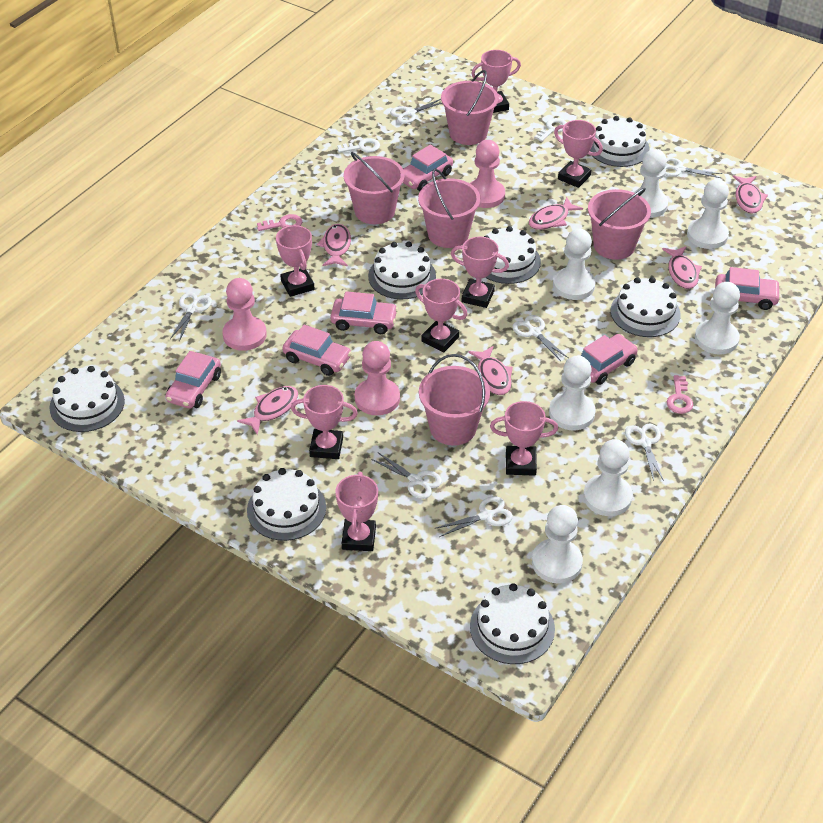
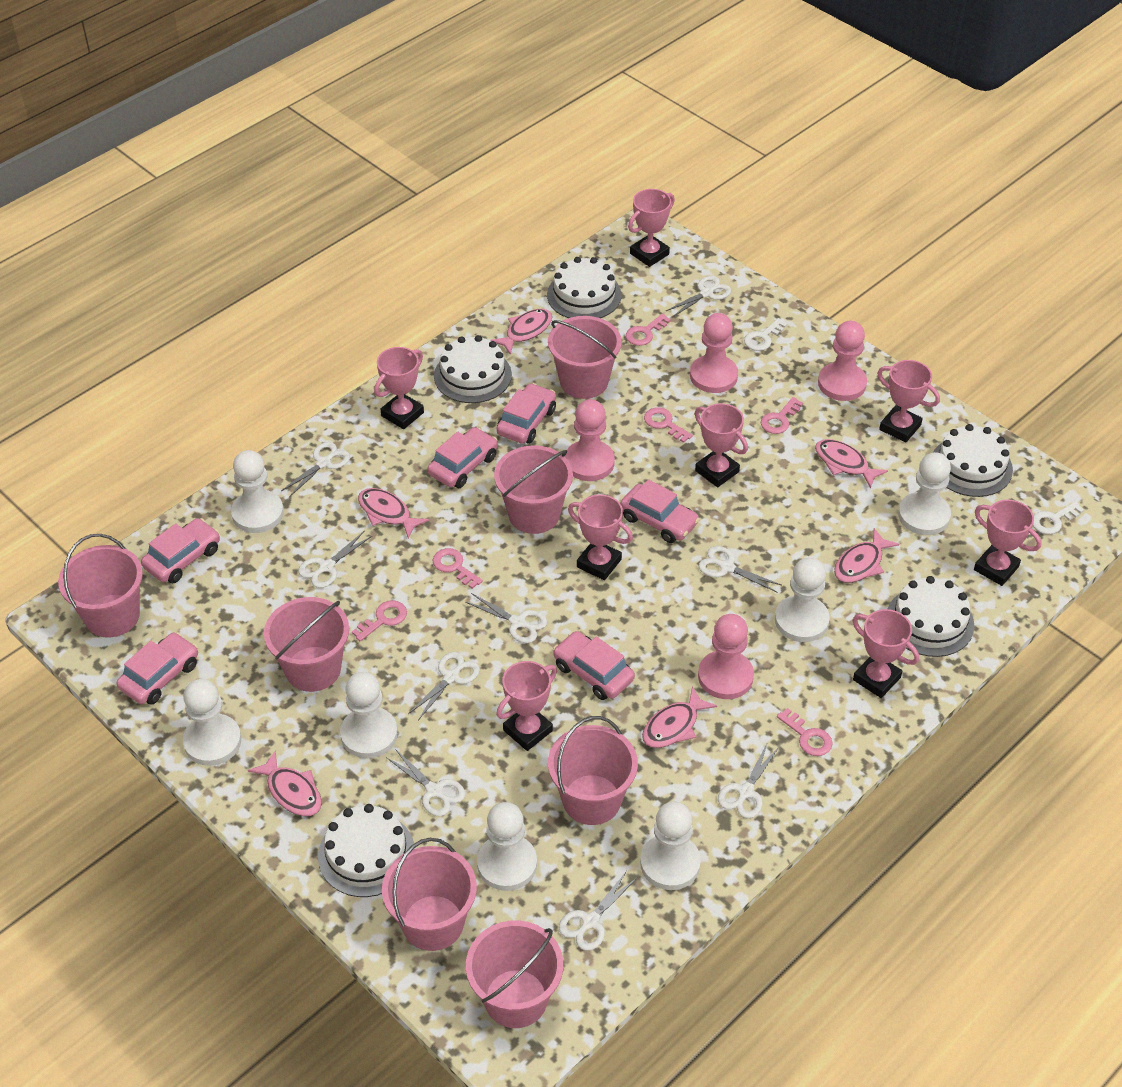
pink bucket: [343,152,405,224] [418,169,480,248] [419,354,490,446] [441,70,498,145] [588,188,651,260] = 5 -> [58,534,143,638] [264,597,349,692] [382,838,477,951] [466,920,563,1028] [494,445,573,534] [548,316,622,399] [548,716,638,825] = 7
pink key: [257,214,302,231] [666,375,693,414] = 2 -> [352,600,407,642] [433,548,483,589] [626,314,671,346] [644,407,693,443] [760,397,803,434] [777,708,833,756] = 6
pink pawn: [222,278,267,351] [355,341,400,415] [470,140,505,208] = 3 -> [565,399,615,481] [690,313,738,393] [698,614,754,699] [818,321,867,401] = 4
white cake: [50,366,125,432] [247,468,326,541] [368,242,436,299] [470,583,555,664] [484,226,541,284] [590,116,649,167] [611,277,681,337] = 7 -> [318,804,415,897] [434,335,512,403] [547,257,622,318] [887,576,974,657] [933,424,1013,497] = 5
white scissors: [170,292,212,341] [371,452,442,499] [390,99,442,124] [436,496,513,537] [513,315,568,361] [625,424,664,481] [665,157,723,178] = 7 -> [281,442,350,497] [298,530,372,588] [386,749,465,816] [408,652,480,720] [465,593,547,643] [559,871,637,951] [666,276,731,317] [699,546,781,592] [718,742,779,818] = 9

